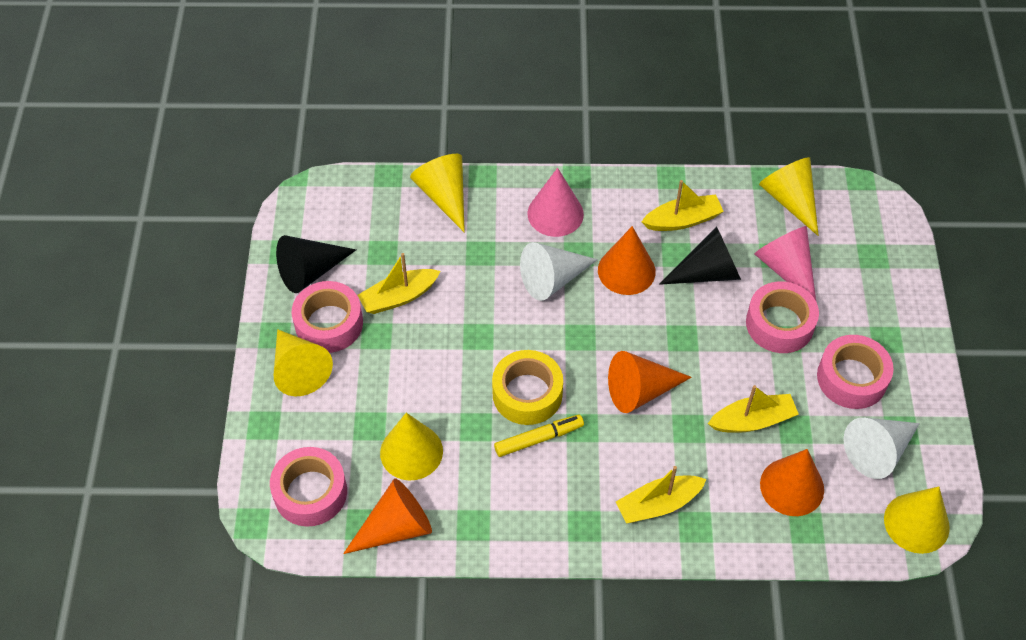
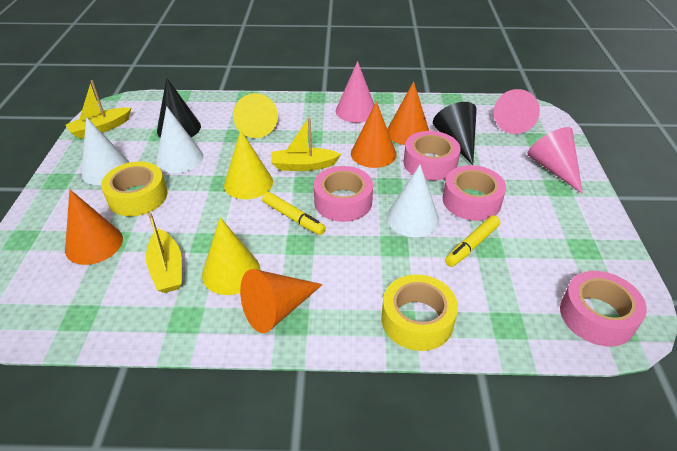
pink cone: [528,168,584,237] [754,226,816,300] = 2 -> [336,61,375,123] [494,89,540,134] [527,127,583,194] = 3
white cone: [520,242,598,301] [843,418,920,479] = 2 -> [81,117,130,185] [156,106,203,173] [387,165,439,237] = 3
yellow boat: [358,253,440,314] [616,466,707,523] [642,180,724,231] [708,385,799,433] = 4 -> [66,80,131,139] [146,213,182,293] [271,118,341,171] = 3
yellow cone: [274,329,333,396] [380,413,443,481] [410,154,465,233] [759,157,819,236] [884,487,950,554] = 5 -> [202,217,261,295] [224,130,273,199] [233,93,278,138] = 3
yellow marker: [494,415,584,457] = 1 -> [262,192,326,235] [445,215,500,267] = 2
yellow tape: [492,350,563,425] = 1 -> [101,161,167,216] [382,274,458,351] = 2

